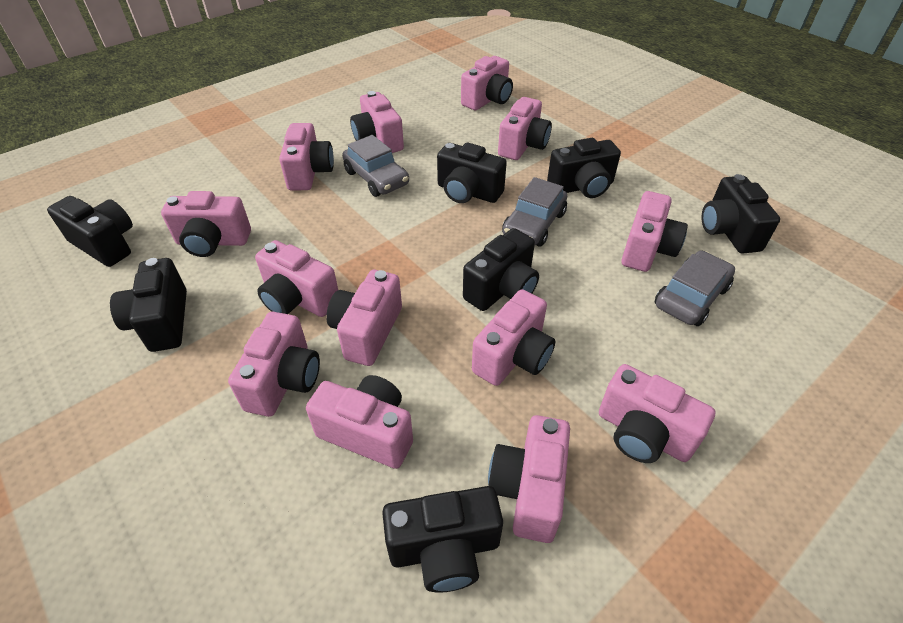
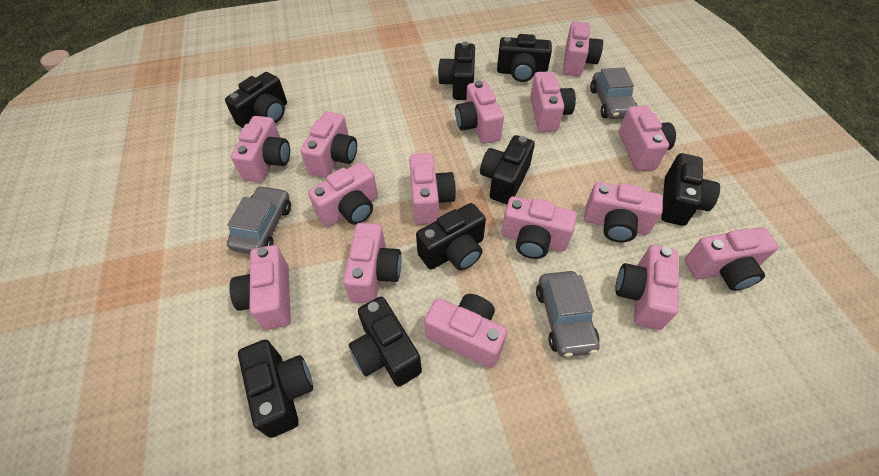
black camera: [47,196,133,267] [110,258,187,352] [382,486,503,593] [437,143,507,203] [463,228,539,311] [547,138,621,198] [702,174,780,253] = 7 -> [225,72,287,128] [238,340,313,438] [349,297,422,387] [416,203,486,270] [438,42,475,100] [480,135,535,204] [497,34,552,82] [661,153,720,226] = 8
pink camera: [161,191,251,257] [228,312,320,417] [255,240,338,317] [279,123,334,190] [306,375,413,469] [326,270,402,366] [350,91,404,153] [461,56,513,110] [472,289,556,386] [488,415,570,543] [498,97,552,160] [599,364,716,463] [621,191,688,272] = 13 -> [229,245,291,330] [231,116,290,182] [300,111,357,178] [308,162,378,227] [343,223,402,303] [409,153,456,225] [424,294,507,368] [455,81,504,144] [501,196,577,259] [530,71,576,132] [563,21,603,76] [584,182,663,242] [615,245,679,330] [619,105,676,171] [685,227,778,291] = 15

